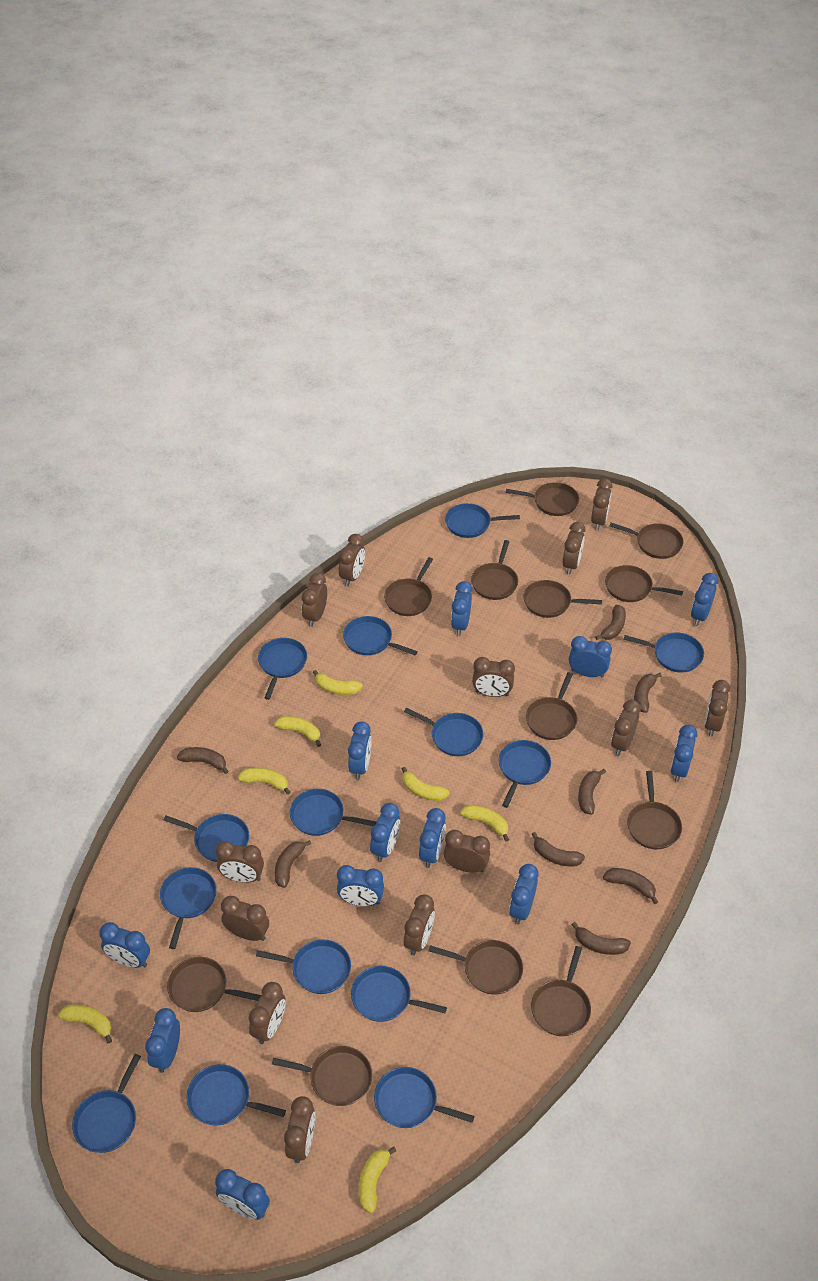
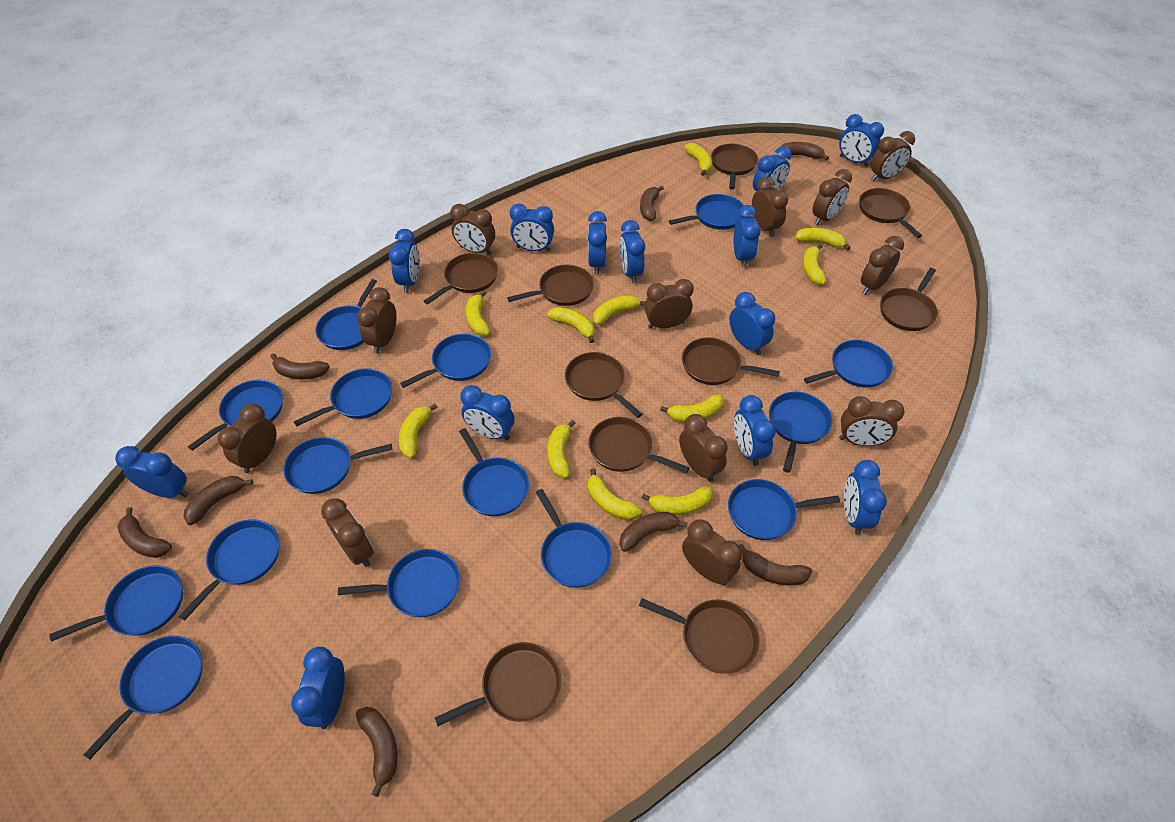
blue clock: [99,922,150,968] [145,1008,180,1073] [215,1169,270,1220] [337,865,384,906] [348,721,372,780] [370,803,400,862] [419,808,446,868] [451,581,472,636] [509,864,538,924] [569,636,612,678] [670,725,698,782] [691,573,718,626] = 12 -> [115,446,188,498] [291,647,345,729] [389,229,420,293] [460,385,514,440] [510,203,554,251] [588,211,607,274] [620,220,645,283] [729,292,775,355] [734,205,761,268] [734,395,776,466] [753,146,792,192] [839,114,884,167] [844,460,887,535] = 13
blue pan: [72,1054,141,1153] [160,867,217,949] [164,814,249,862] [187,1064,286,1126] [256,939,351,994] [258,638,307,700] [290,789,376,836] [343,616,418,656] [351,966,447,1022] [374,1067,475,1128] [404,708,483,756] [445,503,520,538] [499,740,551,808] [624,632,704,673] = 14 -> [49,565,183,642] [84,636,202,759] [179,519,280,620] [188,380,283,451] [283,437,392,494] [294,368,392,426] [315,279,377,350] [338,549,460,617] [400,334,491,388] [459,428,529,516] [536,489,612,588] [669,194,744,230] [728,479,840,540] [769,392,832,473] [804,340,893,388] = 15
brown clock: [216,841,264,883] [221,896,269,941] [249,982,286,1044] [284,1096,315,1163] [302,573,327,627] [339,534,365,586] [404,894,435,956] [444,830,490,873] [472,657,515,697] [563,522,585,574] [591,479,613,530] [611,700,641,756] [704,680,730,737] = 13 -> [217,403,276,473] [321,498,374,567] [357,287,397,354] [450,204,495,255] [644,279,694,329] [679,414,728,482] [682,519,742,585] [752,177,788,237] [812,169,852,225] [839,396,904,446] [861,236,904,295] [871,131,915,181] = 12
brown pan: [167,957,261,1012] [272,1046,372,1106] [384,557,433,616] [429,940,523,995] [471,540,518,600] [506,482,579,516] [523,580,602,618] [526,672,577,740] [531,946,591,1036] [605,565,683,602] [610,522,684,559] [627,771,682,850] = 12 -> [424,253,498,305] [435,642,561,726] [507,265,594,306] [565,352,642,418] [588,417,689,473] [639,598,759,674] [682,337,780,385] [711,144,758,190] [859,188,922,238] [880,268,938,331] = 10
yellow banana: [58,1005,112,1044] [238,767,291,795] [274,716,321,747] [313,670,363,695] [359,1146,396,1213] [402,767,450,801] [460,805,509,841] = 7 -> [399,404,437,458] [466,291,490,336] [547,307,595,343] [547,420,576,478] [588,468,642,521] [593,295,645,325] [642,487,713,515] [660,394,724,423] [684,143,712,176] [795,228,851,250] [803,244,826,285] = 11

